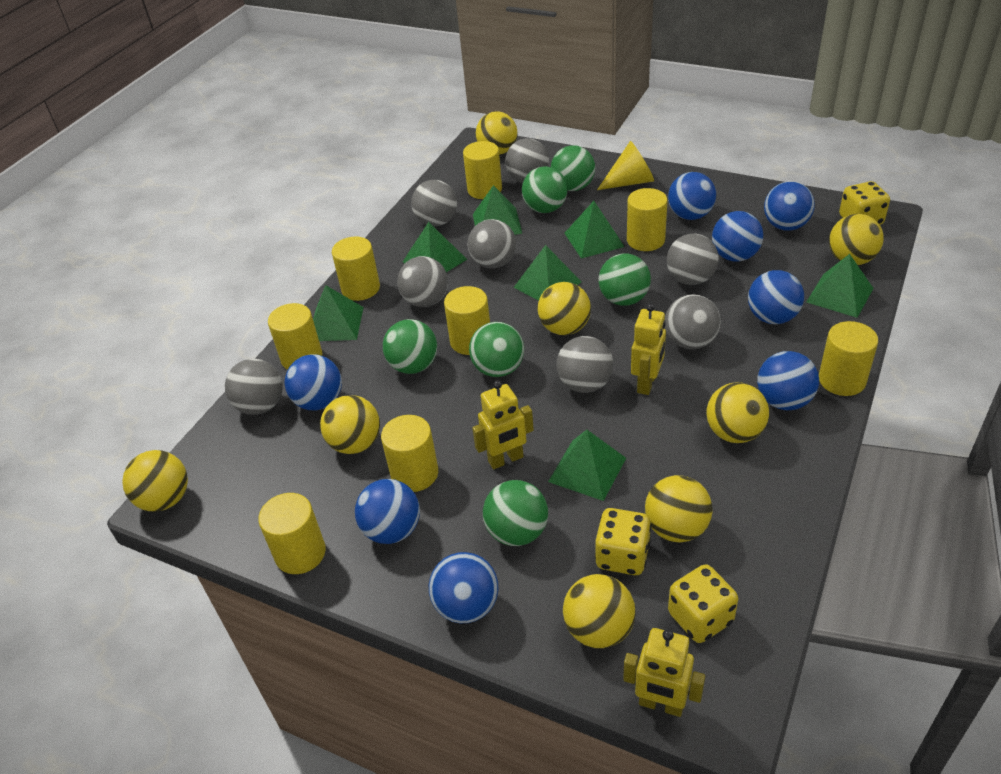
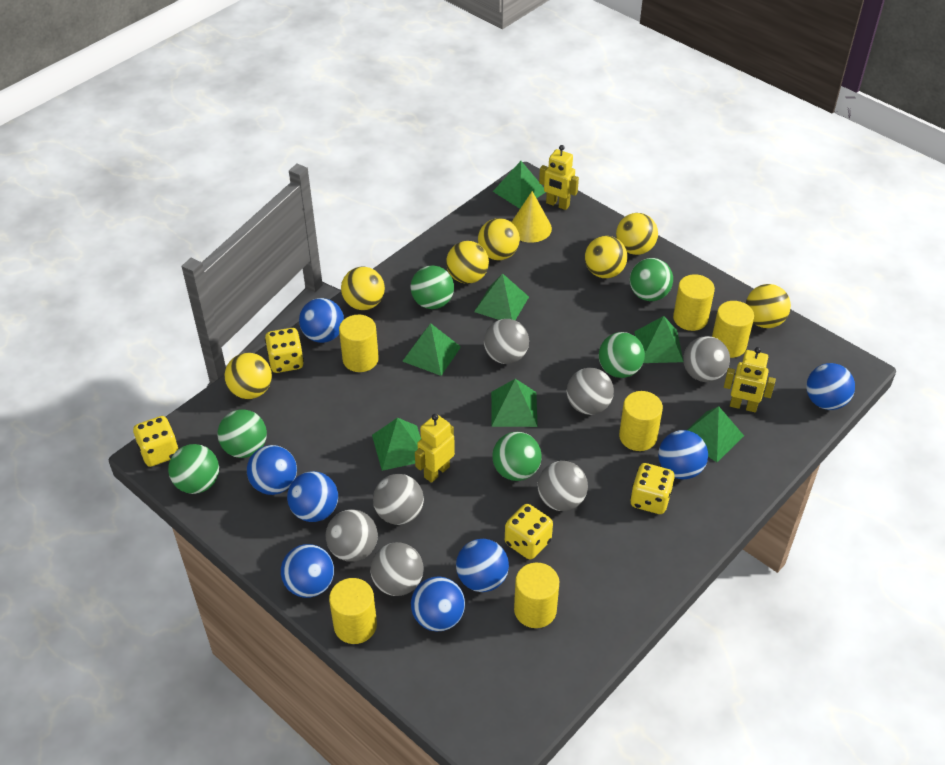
grey ball: [225,359,283,415] [397,256,448,307] [411,180,457,226] [468,219,516,269] [505,138,549,183] [556,336,613,393] [665,294,721,350] [667,234,719,285] = 8 -> [325,509,378,562] [371,542,424,596] [373,474,424,525] [484,319,529,364] [538,461,588,511] [567,368,614,415] [683,336,730,382] = 7
yellow ball: [122,450,188,511] [320,395,380,454] [476,111,518,155] [538,282,591,335] [563,574,636,648] [645,475,713,542] [706,382,769,443] [829,214,884,265] = 8 -> [225,353,272,399] [341,267,385,310] [446,241,489,284] [478,218,520,260] [585,236,627,278] [616,213,658,255] [746,284,791,328] = 7
yellow cylinder: [258,493,326,574] [268,303,322,370] [332,237,380,301] [381,415,438,492] [444,286,490,355] [463,141,502,199] [627,188,667,251] [819,321,878,396] = 8 -> [329,578,377,644] [339,315,379,372] [514,563,559,628] [619,391,663,451] [673,274,715,331] [712,301,754,358] = 6
yellow dice: [595,508,652,575] [668,564,738,643] [839,181,890,225] = 3 -> [133,416,179,467] [265,328,304,373] [505,504,553,560] [630,463,675,514] = 4

